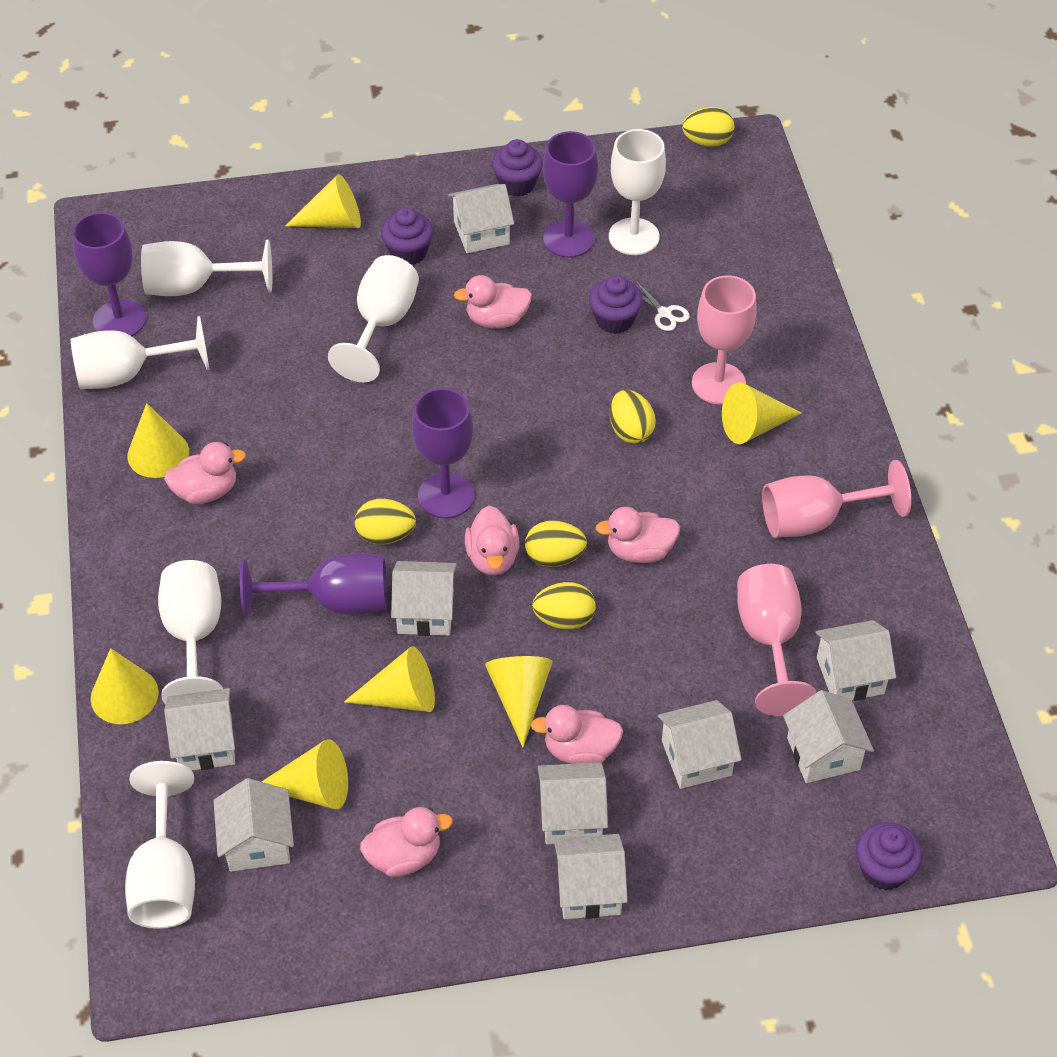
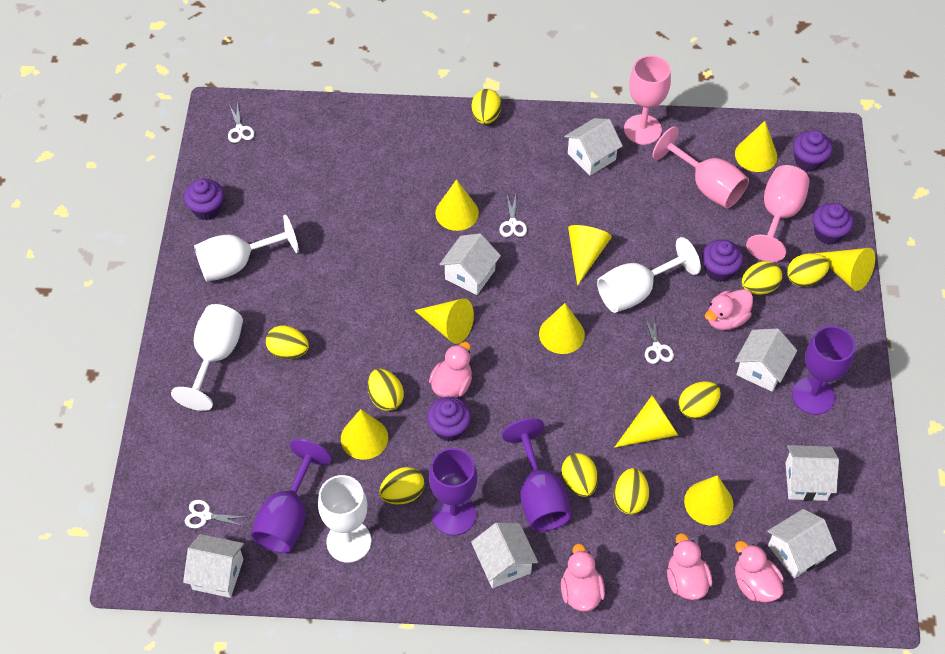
pink duck: [164,442,246,504] [360,807,453,877] [454,275,532,329] [465,506,519,576] [531,705,623,764] [595,507,680,563] = 6 -> [429,342,472,398] [561,544,605,612] [667,533,712,600] [705,289,753,330] [735,541,784,602] = 5
purple cupcake: [381,208,433,265] [492,139,543,197] [589,275,643,334] [856,822,922,890] = 4 -> [184,179,224,220] [427,397,471,441] [702,240,743,282] [793,130,832,172] [813,203,853,245] = 5
white goblet: [71,316,210,389] [125,761,195,929] [141,239,272,296] [158,560,223,704] [328,255,419,382] [609,129,666,255] = 6 -> [171,304,243,411] [194,214,299,282] [318,475,371,563] [597,237,701,313] = 4
white house: [164,688,235,770] [213,778,294,872] [391,561,457,636] [448,184,514,253] [538,762,608,844] [554,834,628,919] [658,700,742,789] [783,690,874,783] [815,620,896,701] = 9 -> [183,534,244,598] [439,233,501,295] [471,522,538,588] [564,118,623,176] [735,328,797,392] [767,509,837,579] [785,445,839,501] = 7
white scissors: [636,282,690,331] = 1 -> [185,500,246,528] [228,101,254,143] [499,195,527,237] [644,316,674,364] = 4
yellow cone: [91,648,159,724] [127,403,189,478] [262,739,348,810] [285,174,361,228] [344,646,435,712] [485,656,553,747] [722,382,802,444] = 7 -> [341,409,388,460] [414,298,474,344] [435,179,479,231] [539,303,585,354] [568,225,612,286] [614,395,679,448] [684,475,734,525] [735,121,777,172] [815,248,875,291] = 9
yellow egg: [355,499,416,545] [525,521,587,567] [532,582,596,629] [610,390,656,444] [682,107,734,147] = 5 -> [266,325,309,359] [368,369,404,411] [379,467,424,504] [472,89,502,124] [561,453,598,497] [613,468,649,515] [678,381,721,419] [741,261,782,295] [787,253,829,287] = 9

